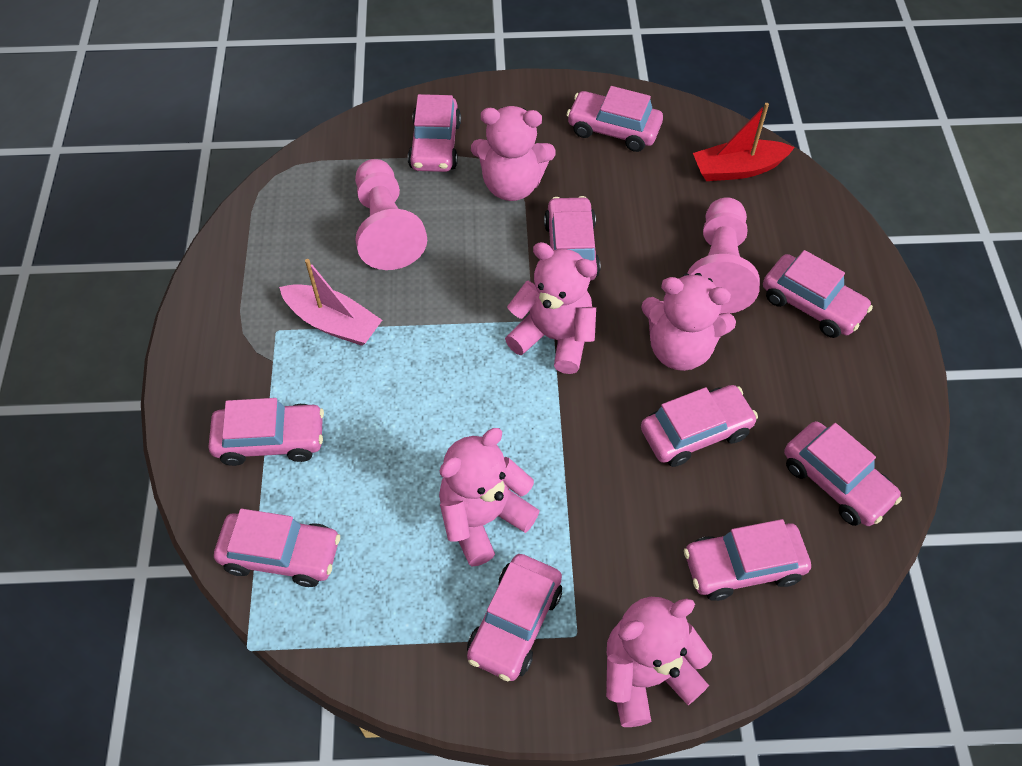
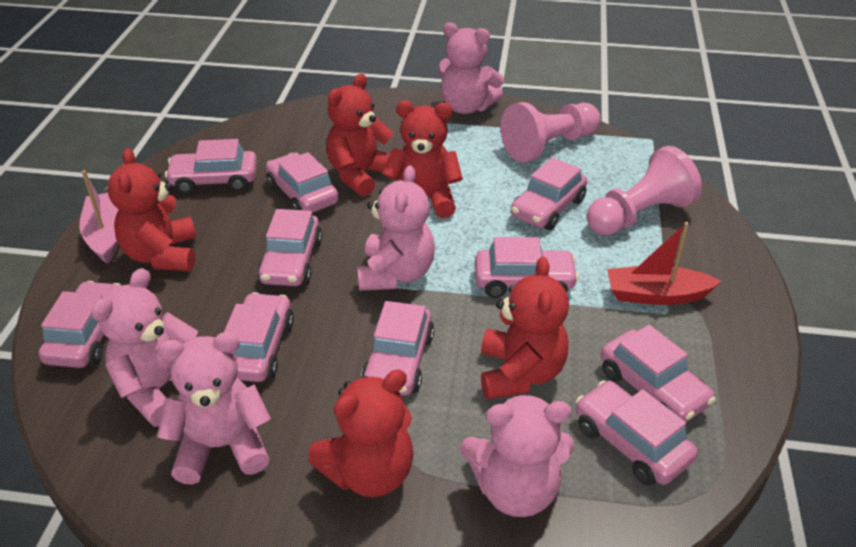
red teddy bear: none = 0 -> [107,148,197,271] [308,369,414,497] [326,74,394,197] [382,101,463,218] [481,257,569,400] = 5

